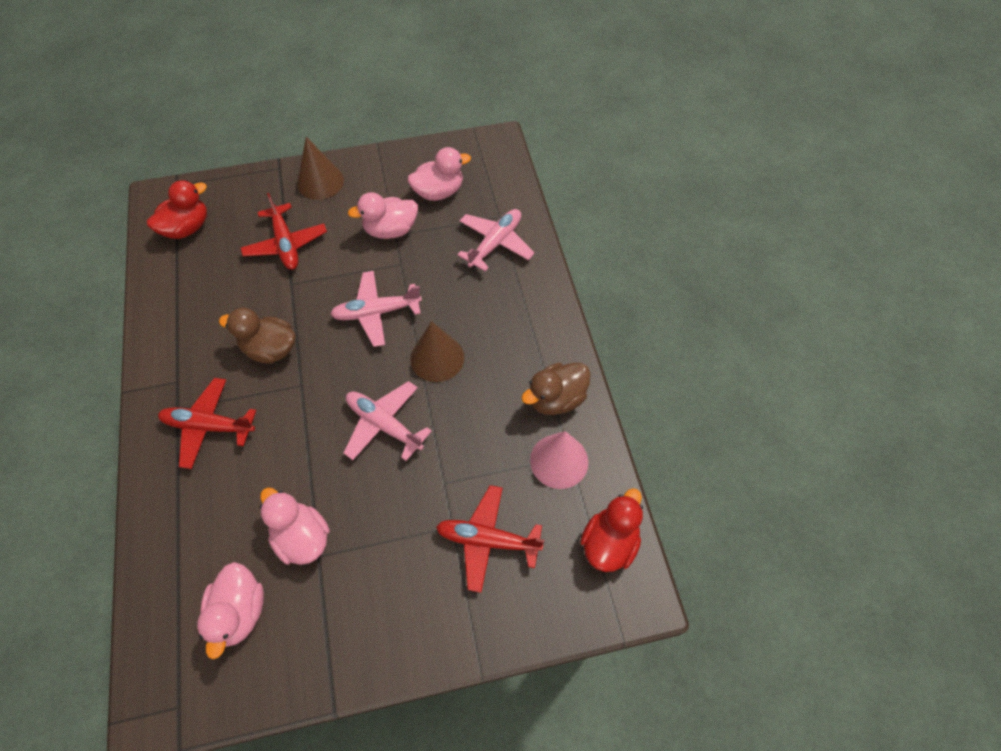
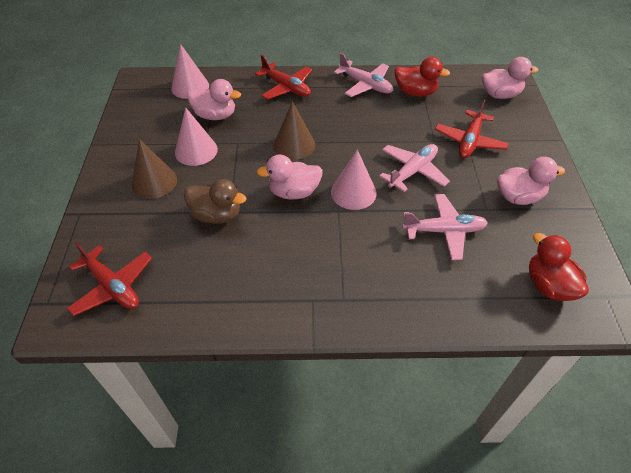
brown duck: [219,308,296,364] [521,362,591,415] = 2 -> [184,179,247,224] = 1
pink cone: [530,431,588,489] = 1 -> [171,44,209,99] [175,107,218,166] [331,149,377,210] = 3

